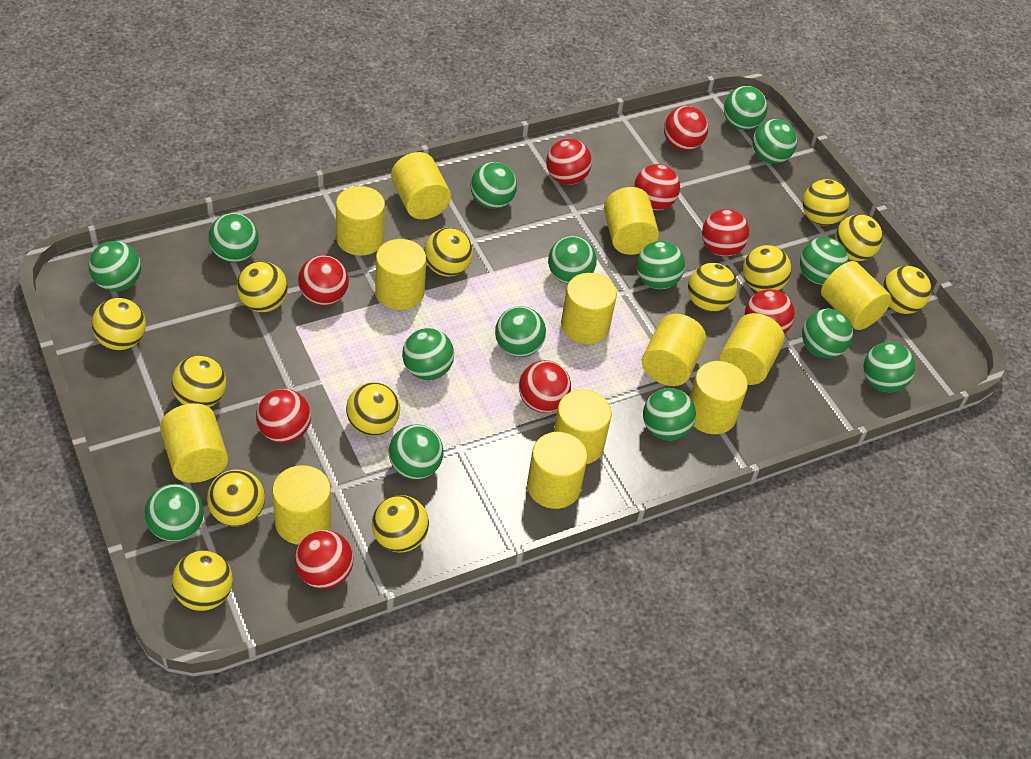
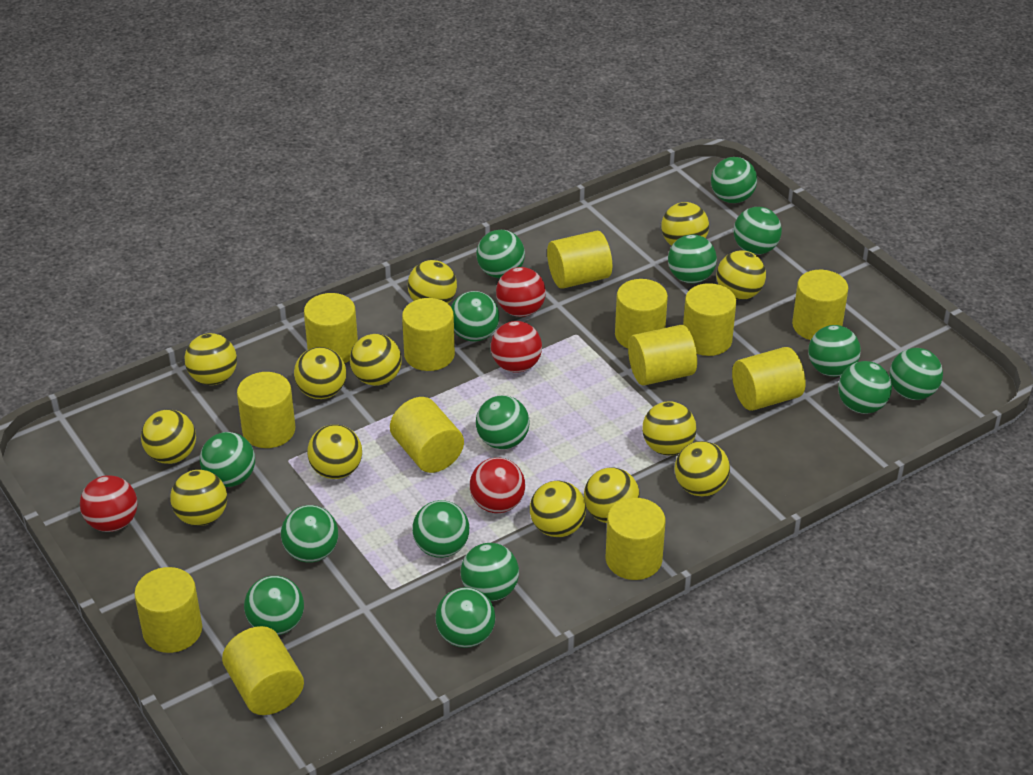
red ball: [256,389,311,443] [294,530,353,589] [298,255,349,306] [519,360,571,413] [546,139,592,185] [634,164,680,211] [664,106,708,151] [702,209,749,256] [745,289,795,334] = 9 -> [80,475,138,532] [470,457,525,513] [491,321,542,373] [496,267,546,317] = 4

